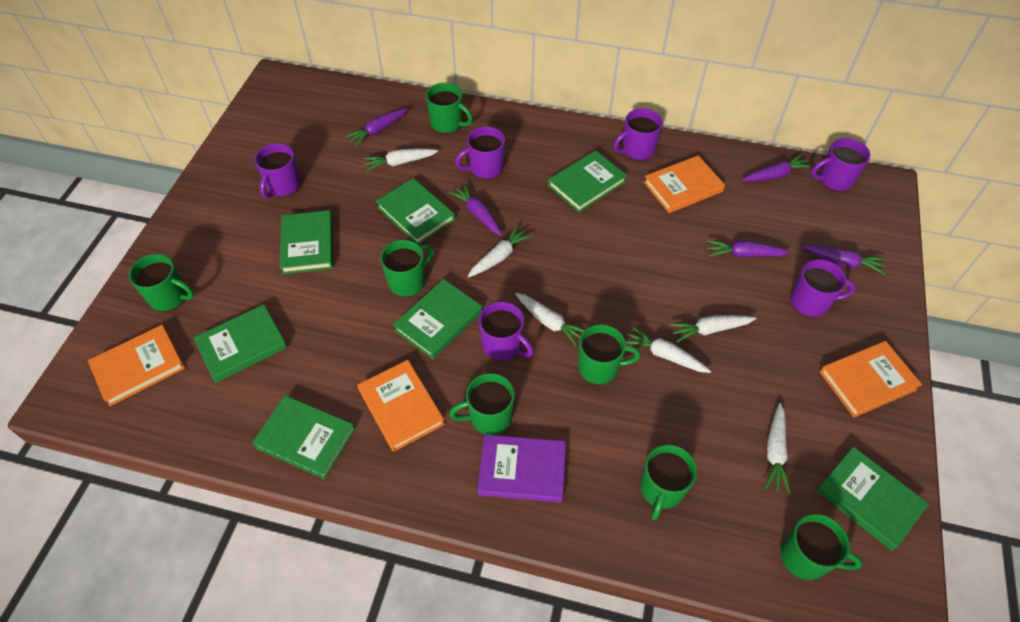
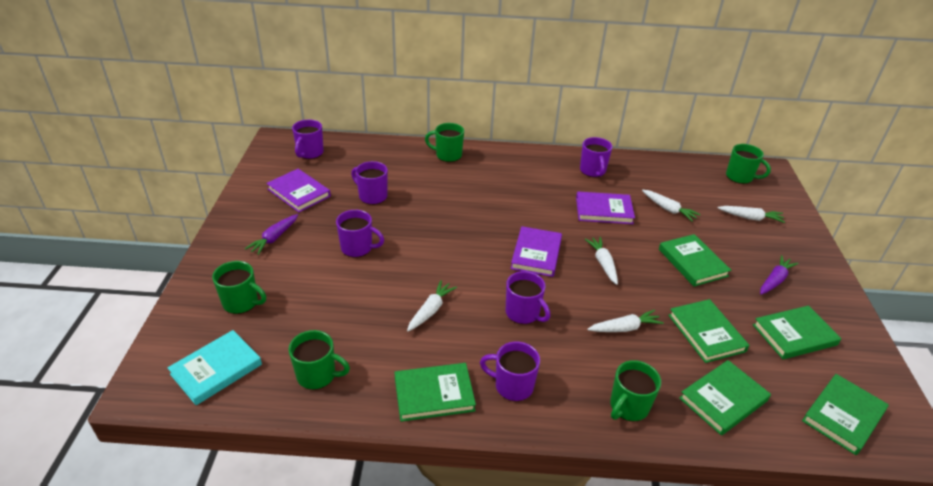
green book: [193,304,287,383] [252,395,355,479] [280,210,333,274] [376,178,455,245] [393,279,482,359] [548,150,627,212] [816,447,929,551] = 7 -> [395,363,476,422] [659,234,731,286] [668,299,749,363] [679,360,771,436] [753,306,841,359] [802,374,889,455] = 6
green mug: [129,254,194,311] [380,240,434,297] [426,83,473,134] [449,373,515,435] [578,324,641,384] [640,444,697,520] [780,514,863,580] = 7 -> [212,261,266,314] [289,330,350,390] [425,123,464,162] [610,360,661,422] [726,144,771,184] = 5
orange book: [88,325,185,406] [358,360,445,452] [644,155,725,213] [820,341,922,417] = 4 -> none = 0
purple book: [478,434,566,503] = 1 -> [266,169,331,212] [511,226,562,277] [576,191,635,224] = 3
purple carrot: [345,108,408,147] [448,183,502,236] [707,240,791,257] [742,154,813,181] [801,244,886,275] = 5 -> [245,214,298,255] [760,255,799,295] = 2
turquoise book: none = 0 -> [167,330,262,405] = 1
white carrot: [363,149,438,171] [468,225,533,277] [515,293,585,347] [625,326,711,373] [670,315,756,343] [764,403,791,494] = 6 -> [407,280,457,331] [585,237,618,285] [587,310,664,332] [642,190,701,222] [718,206,785,223] = 5

